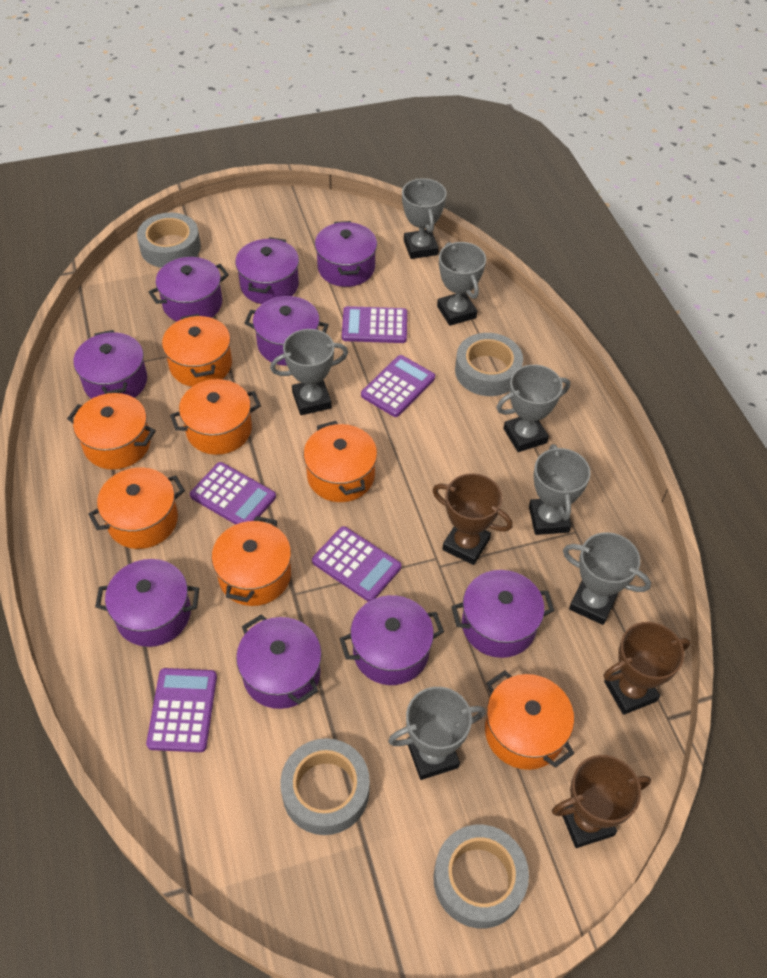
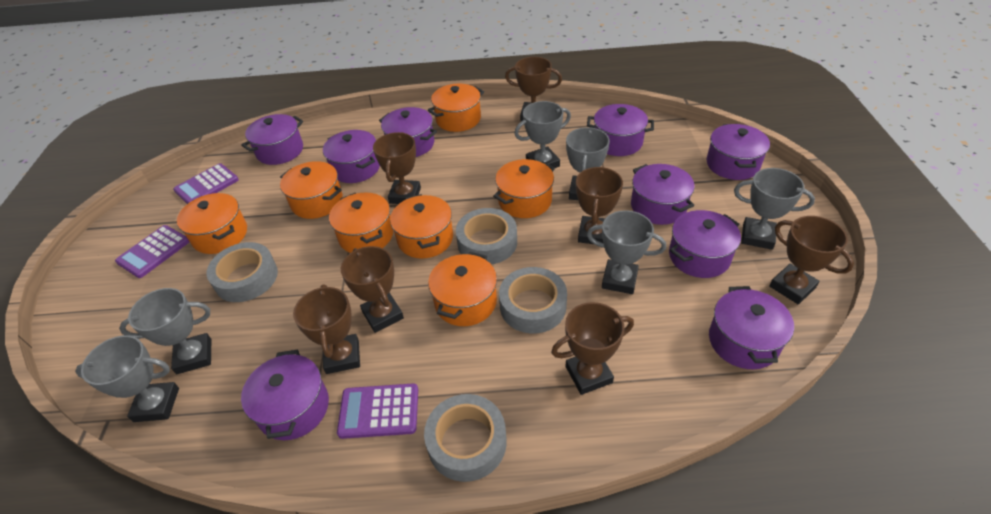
brown trophy: [432,473,513,565] [552,755,651,848] [603,622,691,715] = 3 -> [293,285,360,374] [341,246,404,333] [373,132,421,204] [505,57,562,121] [551,302,634,395] [576,166,623,244] [769,216,854,304] = 7
grey trophy: [270,329,348,415] [388,687,486,780] [402,178,447,259] [437,242,486,326] [496,365,570,452] [529,444,591,535] [563,532,651,625] = 7 -> [75,335,179,422] [119,288,211,374] [514,101,571,168] [566,127,610,200] [587,210,666,294] [734,168,815,250] = 6
purple calculator: [146,668,217,752] [190,462,276,525] [312,526,401,602] [342,306,407,343] [361,355,435,417] = 5 -> [115,225,189,278] [173,163,239,203] [337,383,418,439] = 3

